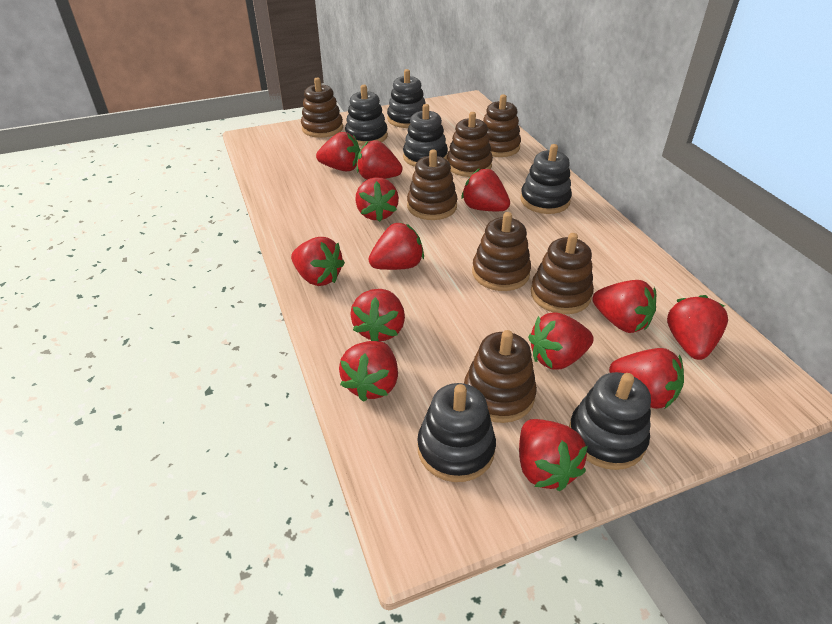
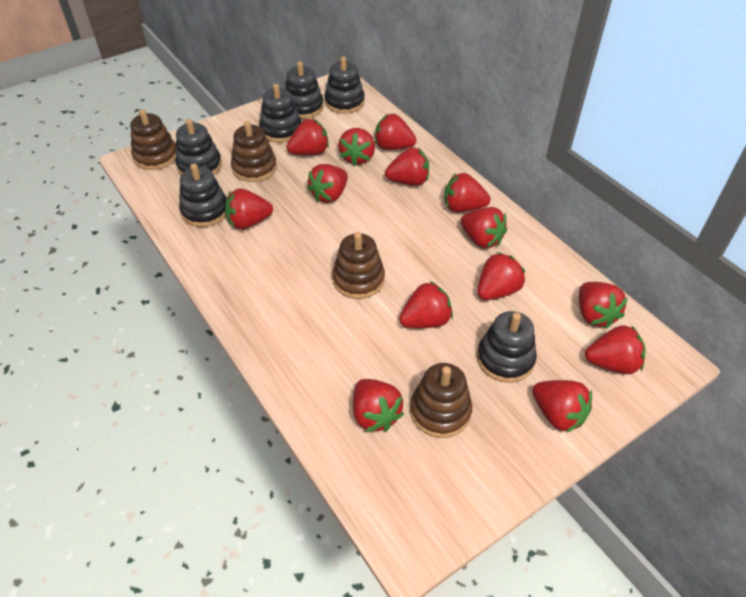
brown stacking toy: [301,77,343,138] [407,149,457,220] [447,112,493,177] [464,330,537,423] [472,212,531,291] [483,95,521,157] [531,233,594,314] = 7 -> [130,109,176,170] [231,121,277,182] [332,232,385,299] [410,363,472,438] = 4
red strawberry: [291,237,345,286] [316,132,360,171] [339,341,398,402] [350,289,405,341] [355,177,399,222] [357,140,403,180] [368,222,424,270] [461,168,510,211] [519,419,588,491] [528,312,594,370] [592,280,656,333] [609,348,684,409] [667,295,728,360] = 13 -> [225,188,273,230] [286,119,329,155] [307,164,348,203] [338,128,375,166] [353,379,404,432] [375,114,417,150] [385,147,429,186] [399,281,453,328] [444,173,490,212] [460,207,507,248] [477,252,525,300] [532,380,592,433] [579,282,628,329] [585,325,645,374] = 14

